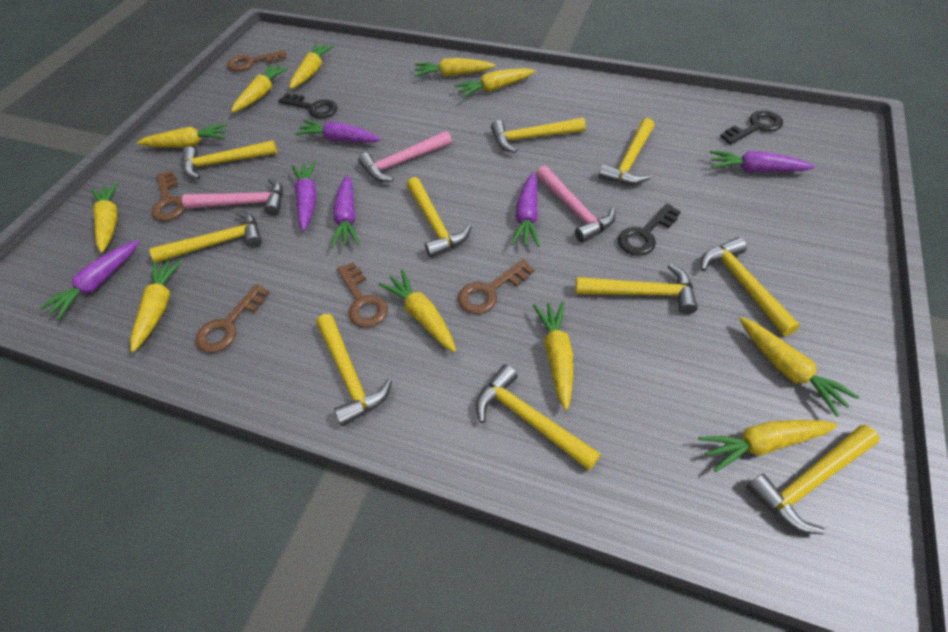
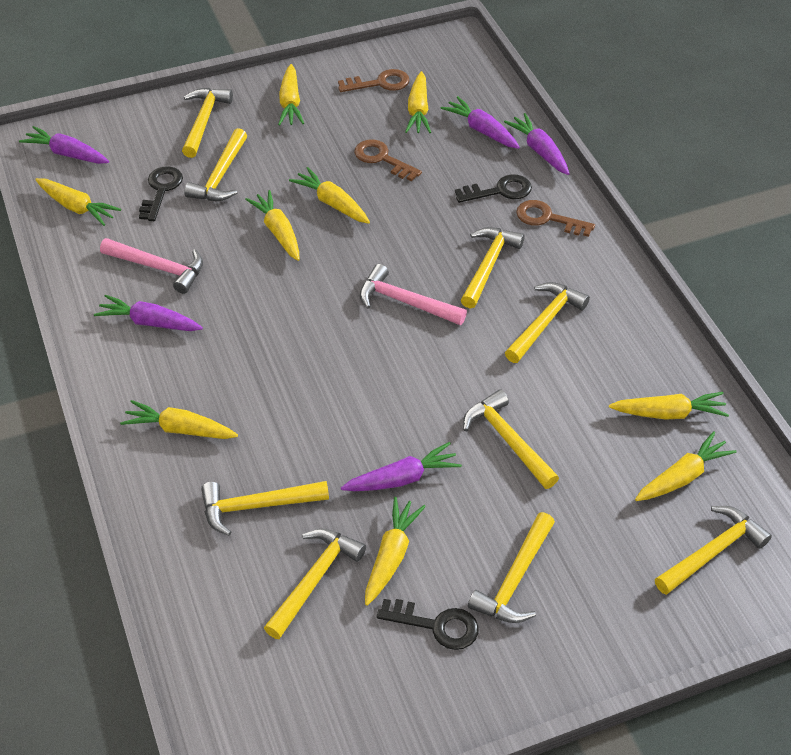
brown key: [151,171,185,221] [196,284,270,353] [227,50,287,71] [337,262,388,328] [458,259,534,314] = 5 -> [338,69,410,92] [354,139,422,181] [516,200,595,237] = 3
pink hammer: [182,178,283,216] [358,131,452,182] [536,166,616,243] = 3 -> [100,238,203,294] [360,264,467,325] = 2
purple carrot: [40,240,139,320] [291,161,316,231] [295,120,381,143] [331,175,359,248] [511,173,540,247] [710,151,815,172] = 6 -> [19,126,109,164] [94,295,203,331] [341,442,462,491] [441,96,520,149] [504,113,570,175] = 5
yellow carrot: [92,182,118,253] [130,260,182,352] [137,123,227,148] [231,64,289,112] [289,43,334,89] [378,269,456,352] [415,58,496,77] [454,68,535,98] [533,301,573,410] [698,420,838,472] [739,317,860,417] = 11 -> [35,178,121,226] [120,400,238,439] [245,190,300,261] [278,64,304,125] [289,167,370,224] [365,497,426,606] [405,71,431,133] [609,392,729,420] [635,431,737,501] = 9
yellow hammer: [150,211,262,263] [183,140,277,179] [316,314,392,426] [406,177,471,258] [476,364,601,471] [491,118,586,153] [575,264,698,314] [598,118,654,185] [701,237,800,336] [747,425,880,534] = 10 -> [182,88,233,158] [185,128,247,201] [201,481,329,536] [264,529,366,639] [461,227,525,309] [463,389,559,489] [468,512,555,623] [505,282,590,363] [655,506,772,595] = 9

